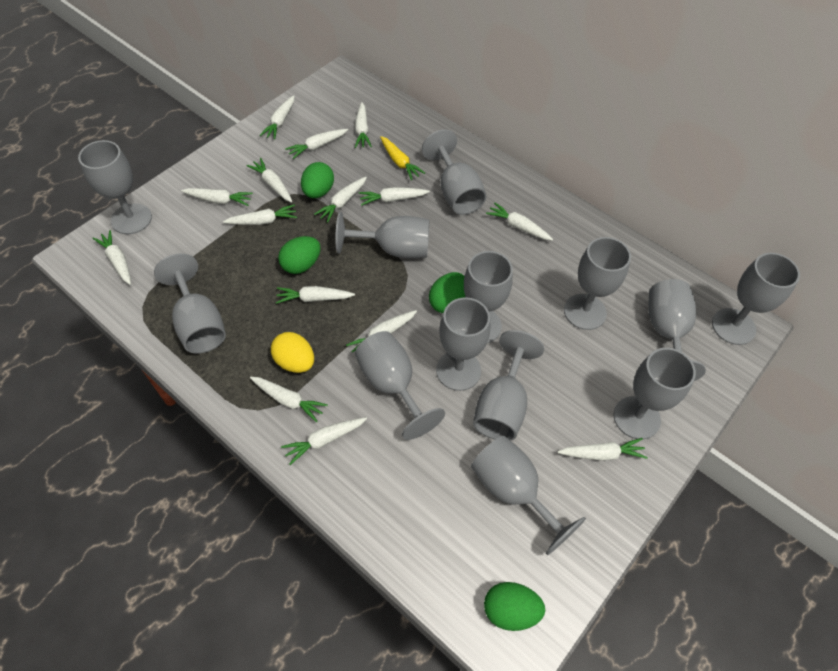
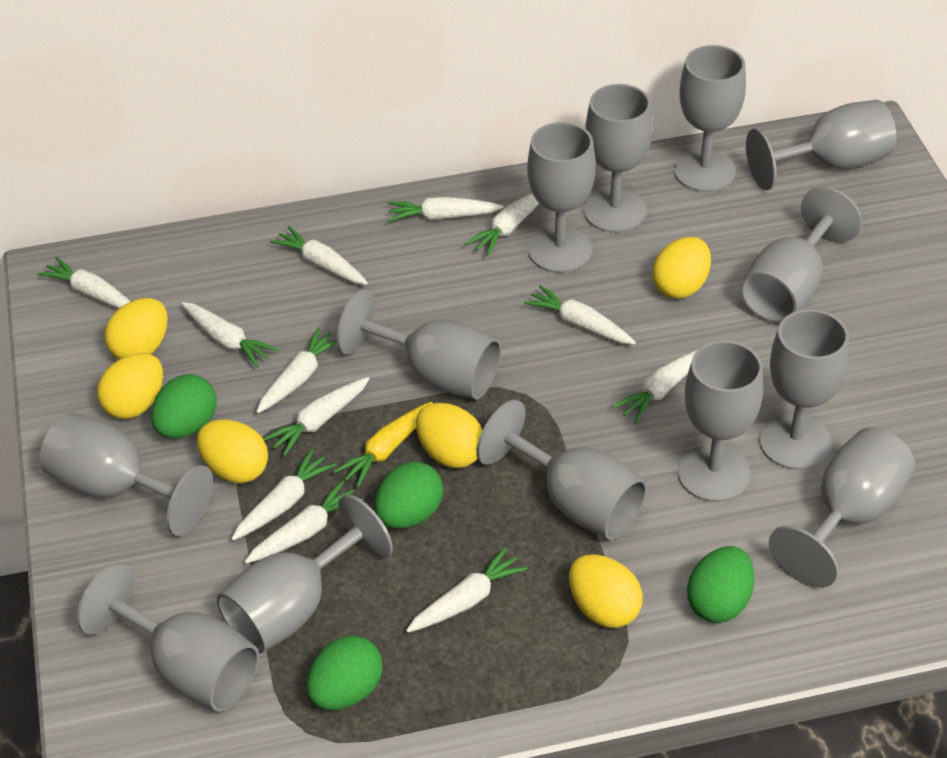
white carrot: [93,230,131,285] [181,188,253,206] [223,204,297,225] [246,158,292,203] [250,377,328,422] [260,95,294,140] [276,286,355,304] [281,417,367,465] [285,129,348,159] [314,177,367,223] [346,310,417,352] [355,102,372,148] [359,187,430,206] [486,202,553,241] [557,438,648,460] = 15 -> [37,257,131,309] [181,302,279,368] [231,449,336,541] [245,480,364,564] [256,327,337,413] [263,377,370,456] [270,226,368,285] [387,197,503,222] [406,547,528,633] [465,193,539,256] [524,285,636,344] [612,349,698,423] = 12
yellow egg: [271,332,314,373] = 1 -> [97,353,163,419] [104,298,168,359] [197,420,268,483] [416,403,482,468] [569,554,643,628] [652,237,711,299] = 6

